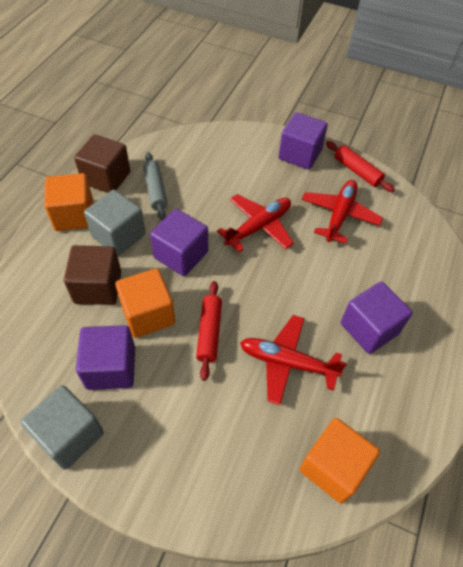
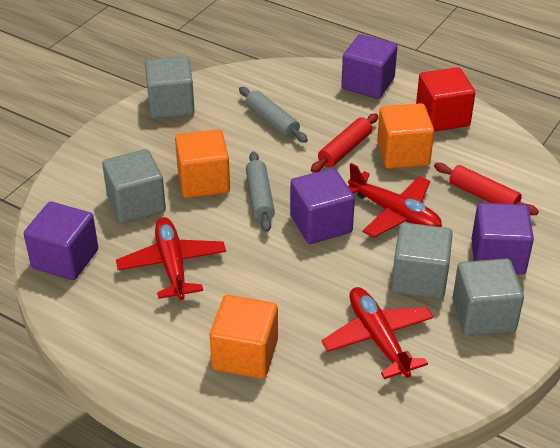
brown cube: [64,245,121,305] [74,134,130,193] = 2 -> none = 0
grey cube: [21,385,104,470] [84,190,146,256] = 2 -> [102,149,166,223] [145,57,195,119] [391,222,453,299] [452,259,524,336] = 4
grey rolling pin: [143,152,168,221] = 1 -> [239,87,308,143] [246,151,275,232] = 2
red cube: none = 0 -> [416,67,475,132] = 1

